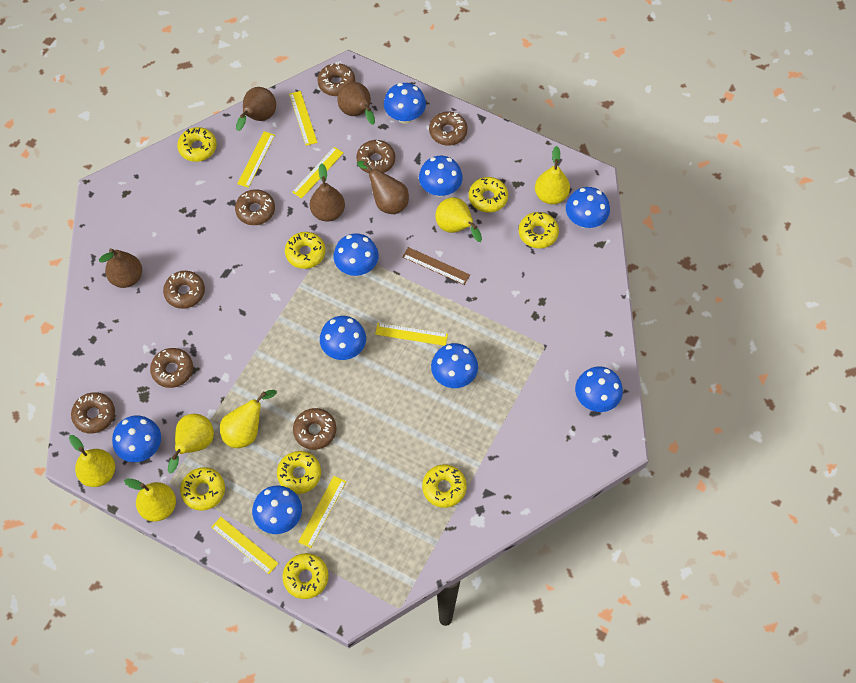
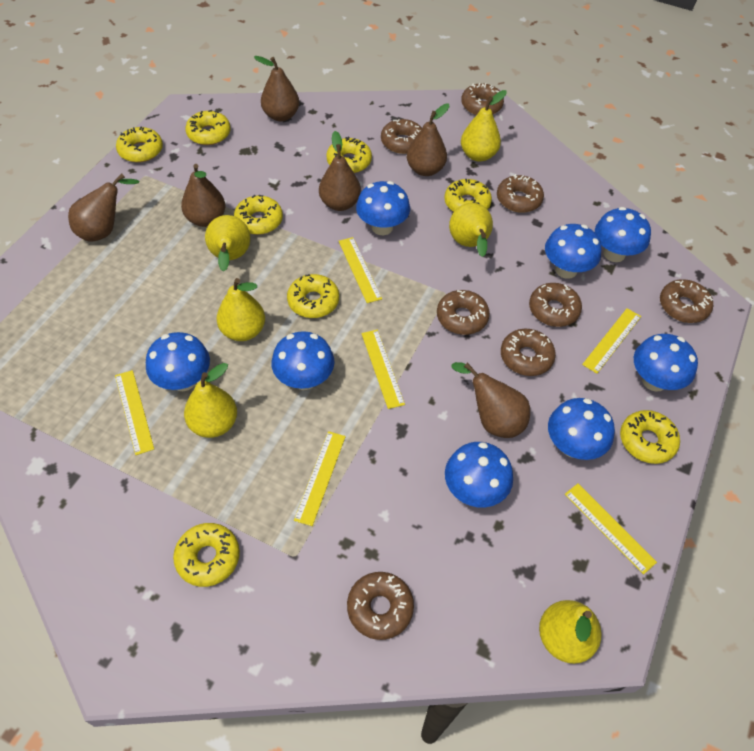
blue mushroom: [112,415,161,462] [252,485,302,534] [320,316,366,360] [333,234,379,276] [384,83,426,124] [419,156,463,197] [431,343,478,388] [566,187,610,228] [575,366,623,412] = 9 -> [146,332,210,391] [271,331,335,390] [356,181,410,235] [445,442,513,508] [545,224,602,279] [548,398,615,460] [595,207,651,262] [634,334,698,392] = 8
brown pear: [99,248,142,288] [236,87,276,131] [310,163,345,221] [337,82,375,125] [357,161,409,214] = 5 -> [68,174,140,242] [181,164,225,227] [254,56,299,121] [319,131,361,211] [407,103,449,176] [451,362,530,438] = 6
brown ruler: [402,247,470,285] = 1 -> none = 0

